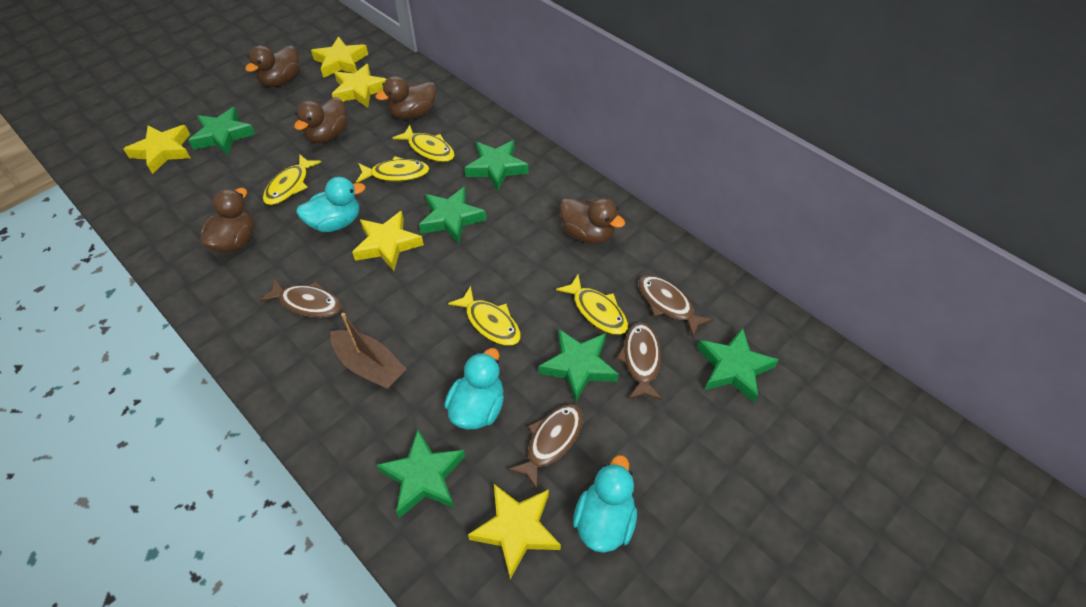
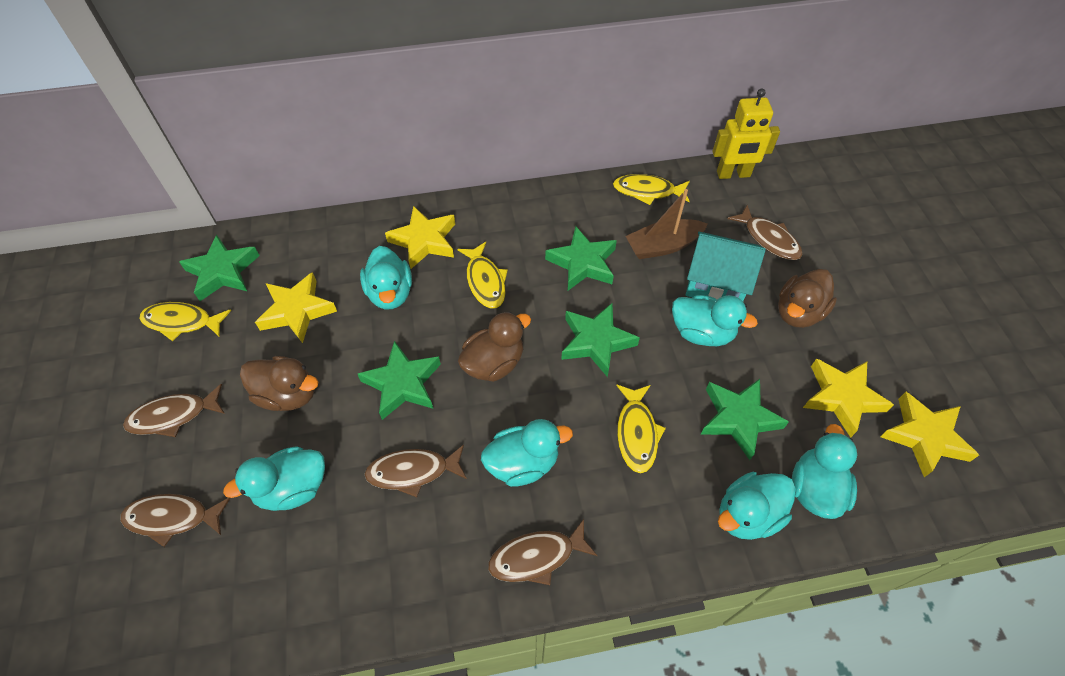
brown duck: [200,188,254,253] [245,45,299,87] [294,97,348,143] [376,76,436,120] [560,198,625,244] = 5 -> [240,356,318,411] [458,311,531,382] [778,269,837,328] = 3
brown fish: [259,278,342,318] [508,404,583,489] [616,322,662,400] [638,275,714,337] = 4 -> [120,494,230,547] [123,384,225,437] [364,445,467,497] [488,519,598,585] [728,205,803,260] = 5
green star: [188,107,255,156] [376,430,465,518] [419,187,487,244] [464,140,529,191] [539,329,619,403] [697,327,779,403] = 6 -> [179,235,260,301] [358,341,441,420] [545,226,617,291] [561,303,640,377] [700,379,789,460] = 5
turquoise duck: [296,177,365,232] [444,348,504,429] [573,455,637,553] = 3 -> [223,446,325,511] [360,246,412,309] [481,419,573,487] [672,295,758,346] [718,472,796,540] [792,424,857,519] = 6
turquoise house: none = 0 -> [686,232,766,301] = 1
yellow fish: [263,155,322,205] [356,156,430,183] [393,125,455,162] [448,286,521,346] [556,275,628,335] = 5 -> [139,302,231,341] [457,242,508,309] [613,174,690,205] [616,385,666,473] = 4
yellow robot: none = 0 -> [712,88,780,179] = 1
yellow star: [123,125,190,174] [311,36,368,78] [332,64,387,108] [352,211,424,271] [468,484,561,579] = 5 -> [255,272,337,343] [385,206,455,269] [803,359,894,438] [880,392,979,477] = 4

